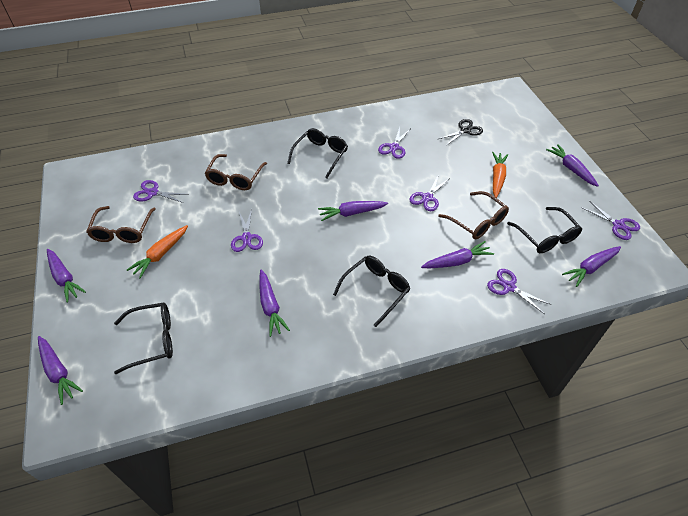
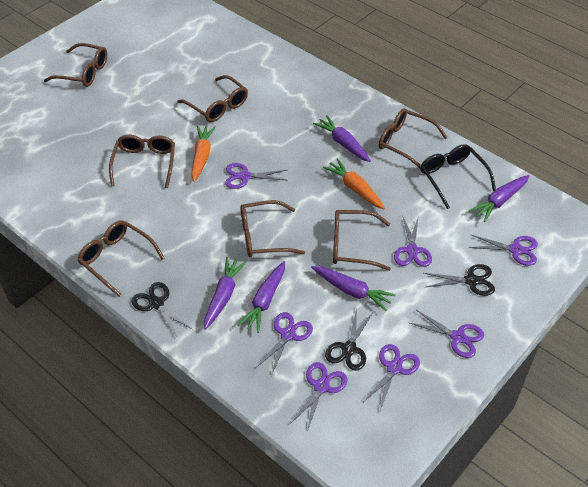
black glasses: [114,303,173,374] [287,128,348,178] [333,256,410,327] [507,207,582,253] = 4 -> [420,144,496,209] = 1
black scissors: [439,119,483,146] = 1 -> [132,282,192,338] [325,308,373,371] [424,264,495,296] = 3
brown glasses: [86,206,155,243] [205,154,267,190] [438,191,509,239] = 3 -> [44,43,107,87] [77,220,165,297] [109,135,175,188] [177,75,248,122] [241,200,305,257] [333,210,391,271] [379,108,448,168] = 7
purple carrot: [38,336,83,405] [47,249,86,303] [259,270,290,337] [318,201,388,221] [421,241,494,268] [546,144,599,187] [562,246,621,287] = 7 -> [204,257,247,330] [238,261,285,333] [311,266,395,311] [313,115,371,162] [469,175,530,222] = 5
purple scissors: [133,180,189,203] [231,209,263,252] [378,127,410,159] [409,174,450,211] [487,269,552,314] [583,201,640,240] = 6 -> [225,163,288,189] [256,312,313,376] [290,362,348,431] [364,344,420,410] [394,216,432,267] [410,310,484,358] [469,234,538,266] = 7

